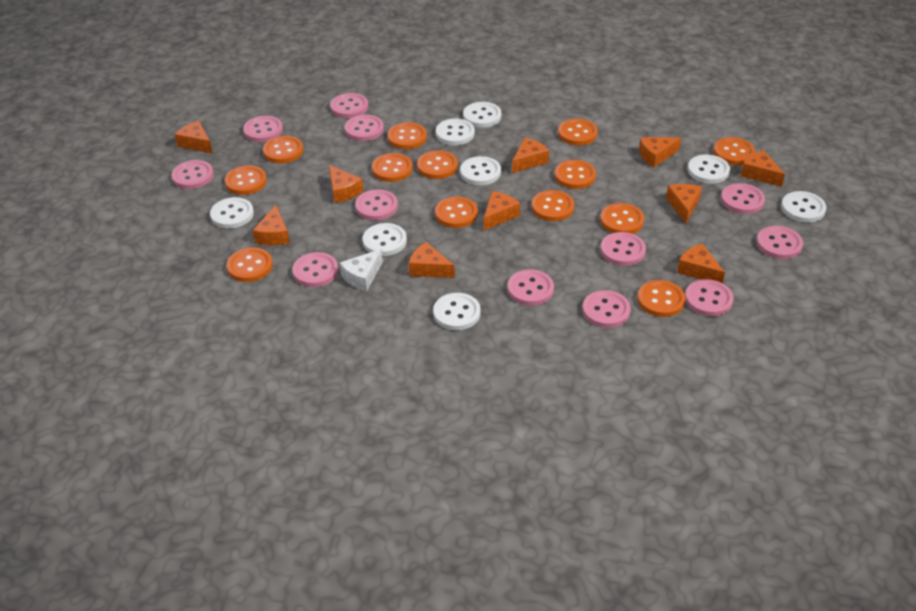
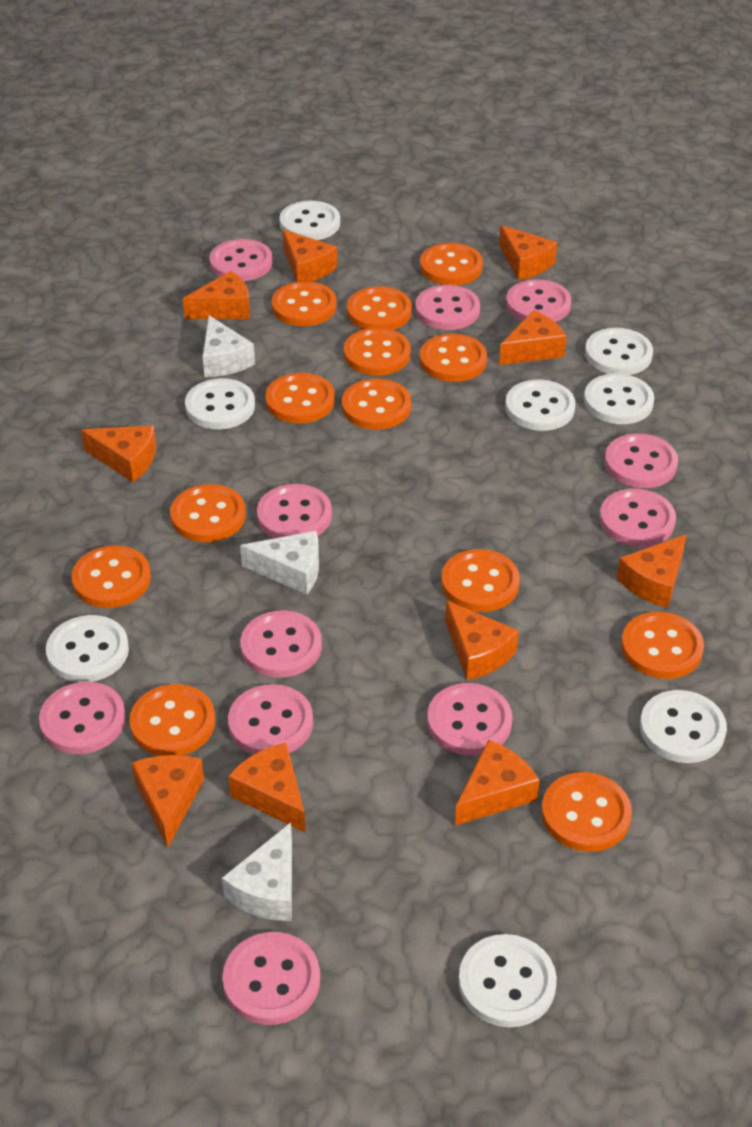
pink button: [171,160,214,189] [243,116,283,142] [292,252,338,287] [330,93,368,118] [345,115,384,141] [355,189,398,220] [508,269,554,306] [582,290,631,328] [601,232,646,266] [685,279,734,316] [721,183,765,214] [757,226,803,259] = 12 -> [39,682,126,754] [210,239,273,281] [223,932,320,1025] [228,684,313,755] [240,610,322,678] [257,484,332,538] [415,285,480,330] [427,683,513,756] [506,279,571,322] [600,489,676,547] [605,433,678,488] = 11
white cheese: [340,249,383,291] = 1 -> [203,315,255,377] [222,822,292,921] [240,531,319,595] = 3

